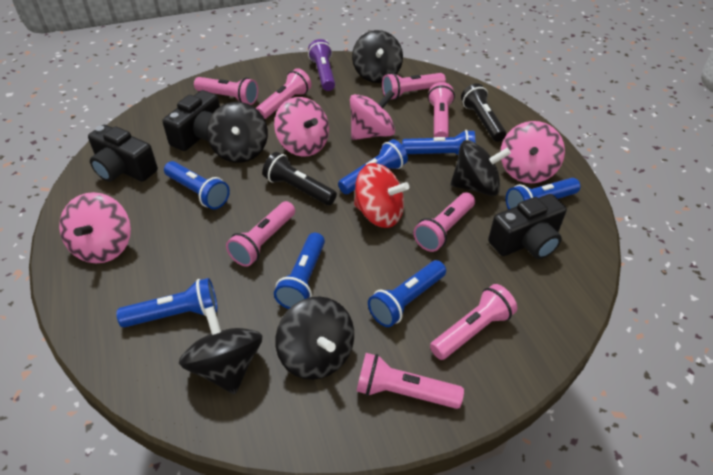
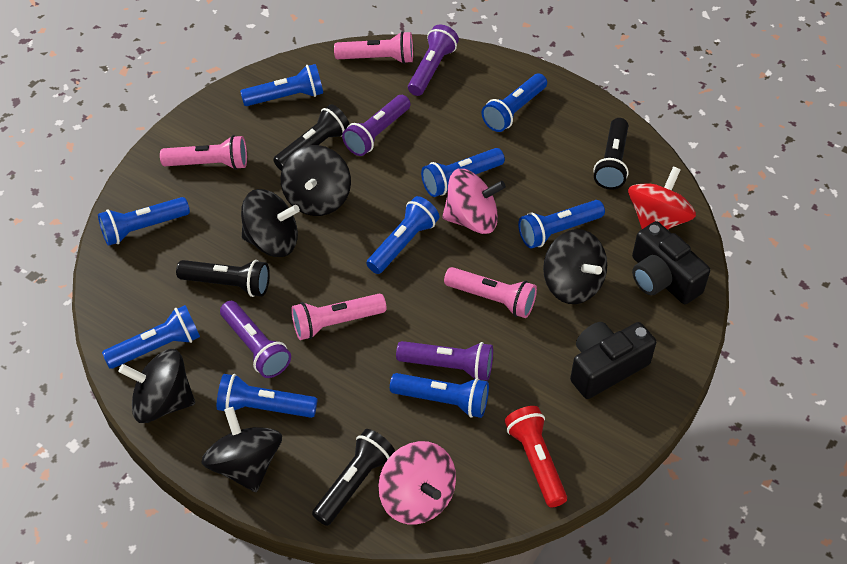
black camera: [88,125,158,182] [162,90,220,151] [488,194,567,259] = 3 -> [570,322,656,399] [632,221,710,304] = 2
black flashlight: [262,152,337,205] [461,83,506,142] = 2 -> [176,260,270,297] [273,104,349,171] [312,429,395,526] [594,118,629,190] = 4
blue flashlight: [116,278,218,327] [164,161,230,209] [274,233,325,309] [338,139,408,194] [368,260,446,327] [402,130,475,155] [506,178,580,210] = 7 -> [98,197,190,246] [102,305,200,369] [217,374,318,418] [240,64,323,106] [366,196,439,274] [390,373,489,418] [421,148,505,197] [482,74,547,132] [518,200,605,249] = 9
pink flashlight: [194,77,258,105] [226,201,295,267] [256,68,311,119] [357,353,464,409] [382,73,446,100] [413,192,475,252] [428,82,455,138] [430,284,517,360] = 8 -> [160,135,247,170] [291,294,387,340] [334,31,413,64] [444,267,537,318] = 4
pink spinning top: [59,192,131,263] [274,97,329,157] [350,90,395,140] [501,121,565,183] = 4 -> [378,441,456,525] [442,169,506,234] = 2
purple flashlight: [308,39,335,91] = 1 -> [220,301,291,378] [342,95,411,156] [396,341,493,381] [408,25,459,96] = 4
red flashlight: none = 0 -> [505,406,567,508] = 1

